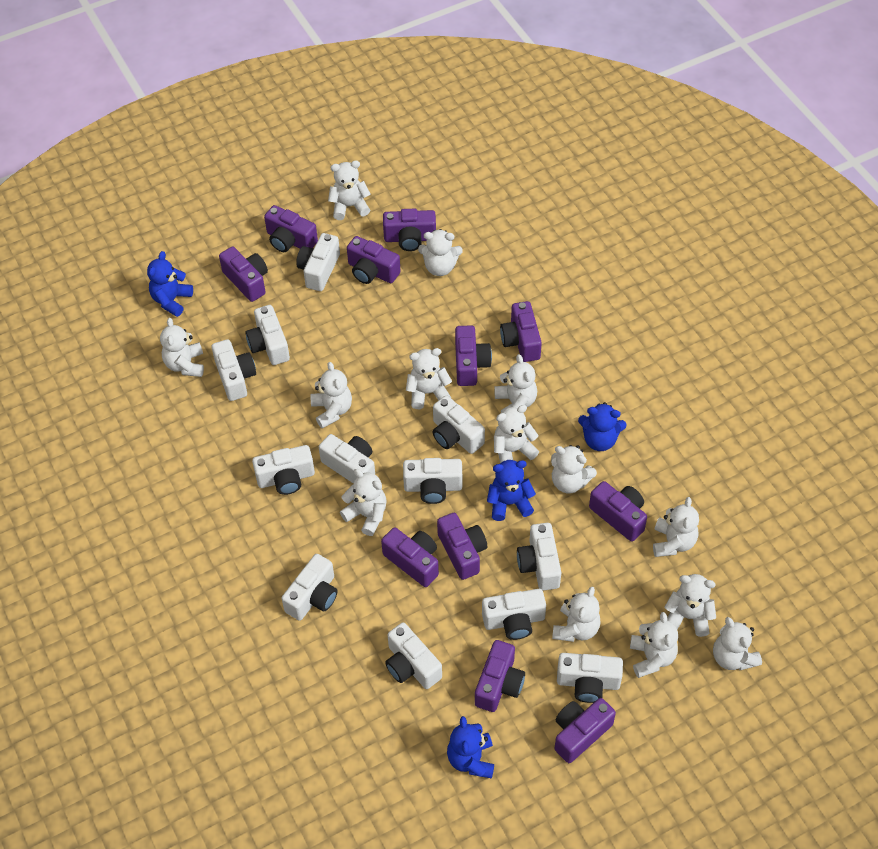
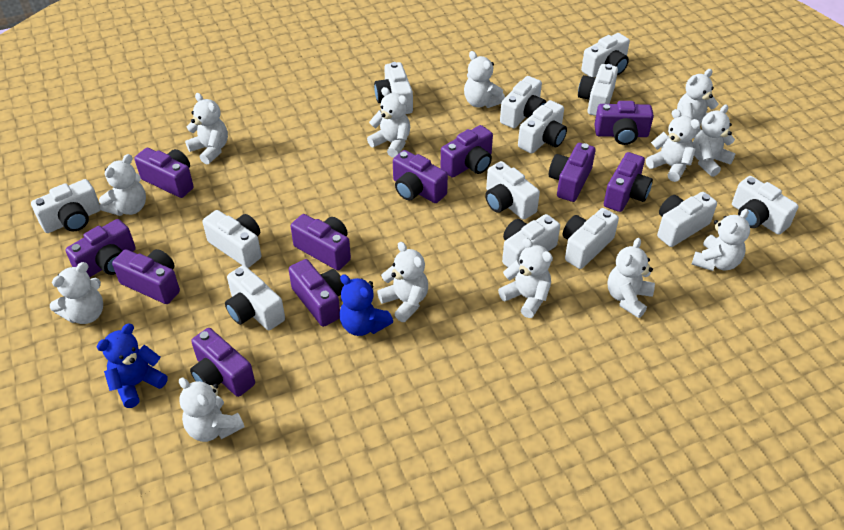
blue teddy bear: [147,251,193,317] [447,716,494,778] [487,460,536,521] [578,402,627,451] = 4 -> [97,324,168,408] [339,274,393,336] = 2
white camera: [212,339,256,401] [245,305,290,365] [252,445,315,495] [282,554,337,621] [296,233,340,291] [319,434,375,484] [385,622,442,689] [403,458,462,504] [433,395,485,454] [482,589,546,640] [517,523,561,591] [557,653,623,703] = 12 -> [31,179,101,233] [202,210,261,268] [225,265,285,330] [374,62,413,114] [485,161,540,220] [500,76,546,128] [502,214,560,267] [518,100,567,154] [563,208,619,269] [578,64,618,116] [581,33,630,77] [657,192,717,247] [732,176,798,235] = 13
white teddy bear: [160,318,204,377] [311,362,352,428] [328,160,371,220] [340,469,387,536] [406,348,452,409] [418,229,463,276] [494,354,537,412] [494,405,539,463] [551,445,597,494] [552,587,601,642] [630,612,678,678] [653,497,699,557] [664,574,716,637] [713,617,762,670] = 14 -> [50,262,103,324] [99,154,146,216] [179,378,244,442] [185,93,228,164] [367,87,410,158] [377,242,428,322] [464,51,505,108] [498,238,553,318] [608,238,655,318] [646,109,701,182] [677,69,719,138] [691,209,750,271] [693,105,736,177] = 13

